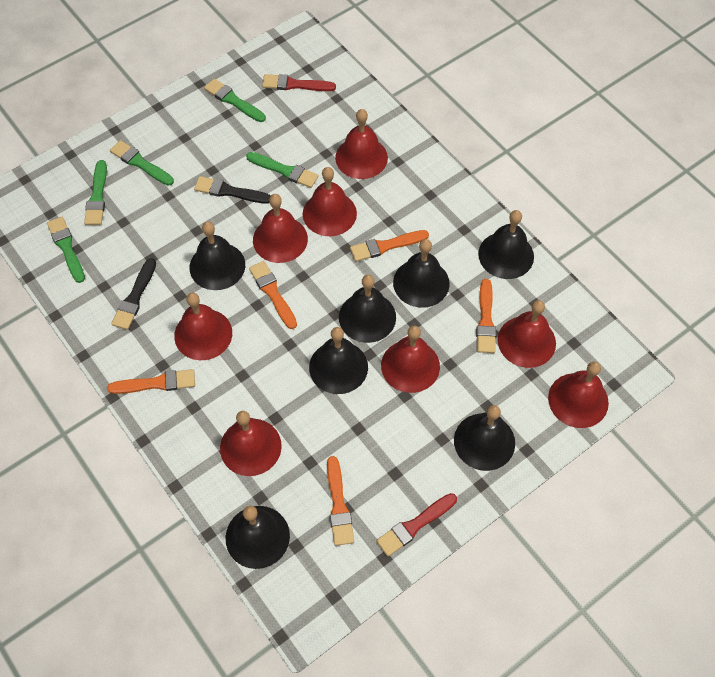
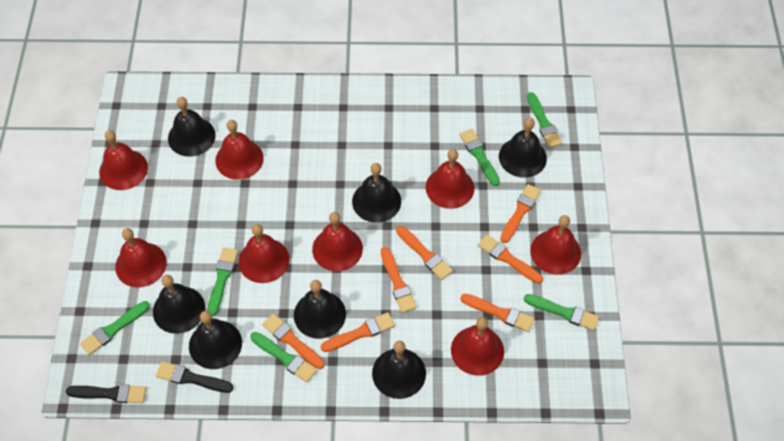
green brush: [47,217,85,283] [84,160,107,225] [110,140,174,186] [204,79,266,122] [246,152,318,188] = 5 -> [80,301,150,355] [207,248,238,316] [250,332,317,383] [459,129,500,186] [524,294,599,331] [527,92,562,148] = 6
orange brush: [107,369,195,394] [249,261,297,329] [327,456,354,546] [350,230,429,262] [476,279,496,353] = 5 -> [262,313,324,369] [321,312,395,352] [381,247,417,313] [396,226,453,280] [460,293,534,332] [478,235,543,284] [500,184,541,243] = 7
red brush: [262,74,336,91] [376,493,457,556] = 2 -> none = 0

